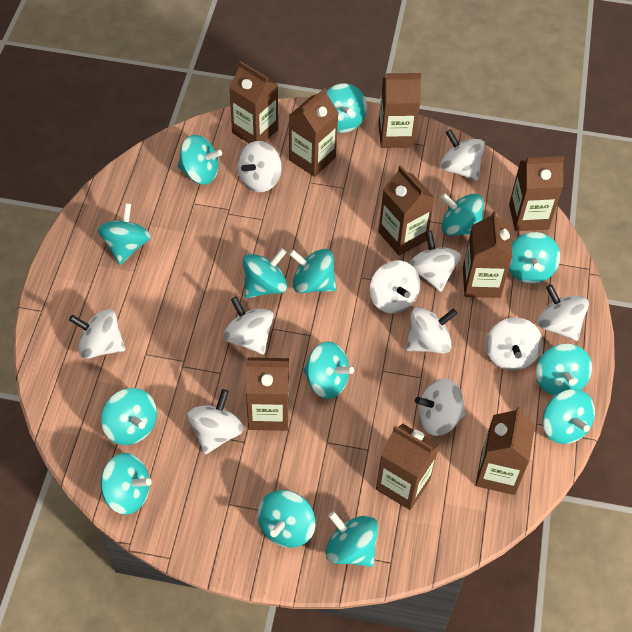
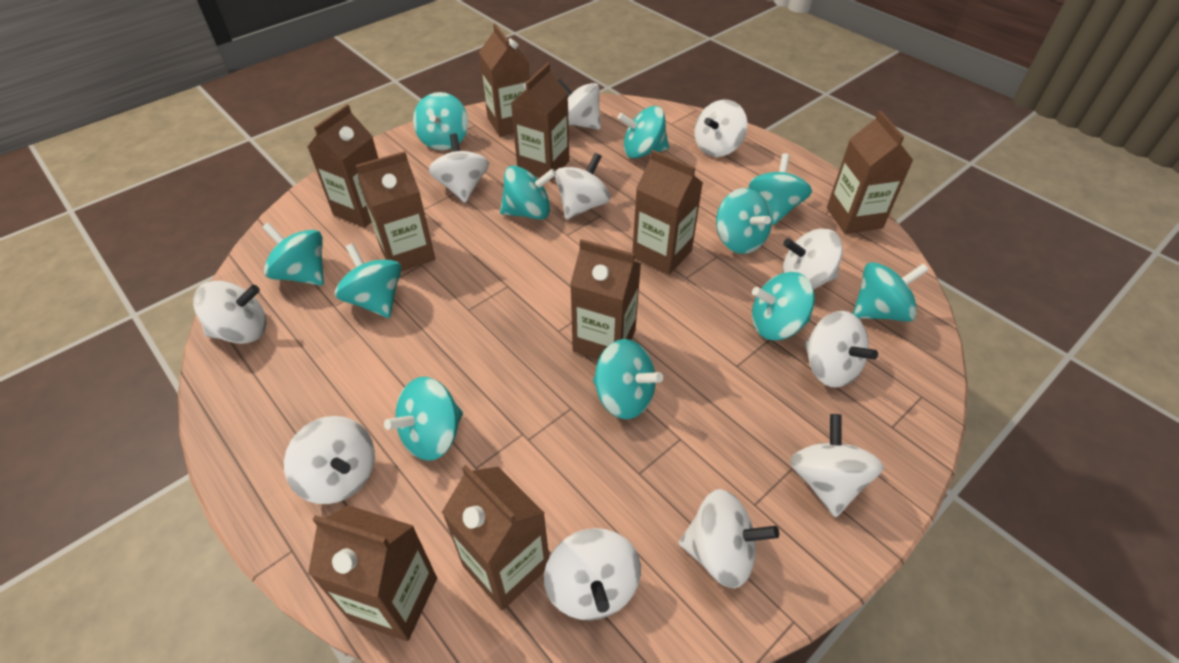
turquoise spinning top: [97,203,151,265] [100,453,152,515] [101,388,157,445] [178,135,222,185] [243,248,288,298] [257,490,315,548] [289,249,336,293] [303,341,354,399] [325,511,378,567] [326,83,367,133] [441,193,484,236] [509,232,560,284] [536,344,592,396] [543,389,595,444] = 14 -> [262,222,324,286] [335,243,402,318] [384,377,463,461] [413,92,468,150] [500,166,556,220] [593,339,663,419] [618,106,669,158] [716,188,772,254] [749,153,812,225] [752,272,815,340] [853,262,929,322] = 11

